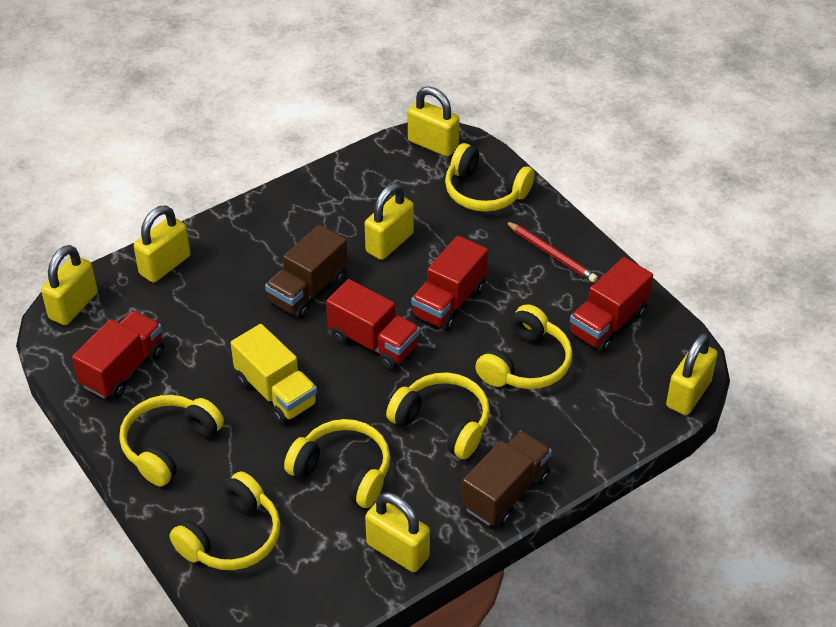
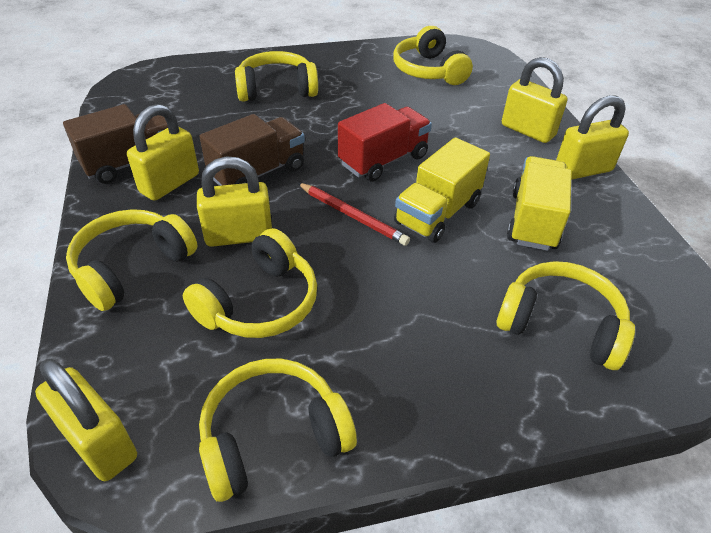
red truck: [72,311,164,399] [326,279,420,370] [411,236,488,331] [569,257,653,352] = 4 -> [338,103,432,182] = 1
yellow padlock: [41,245,98,325] [134,205,191,283] [365,183,414,260] [365,492,430,572] [408,86,459,157] [666,333,718,415] = 6 -> [35,359,137,481] [127,104,199,201] [197,156,272,247] [502,57,568,143] [556,95,629,180] = 5
yellow truck: [231,324,318,424] = 1 -> [394,137,490,243] [507,156,572,251] = 2

